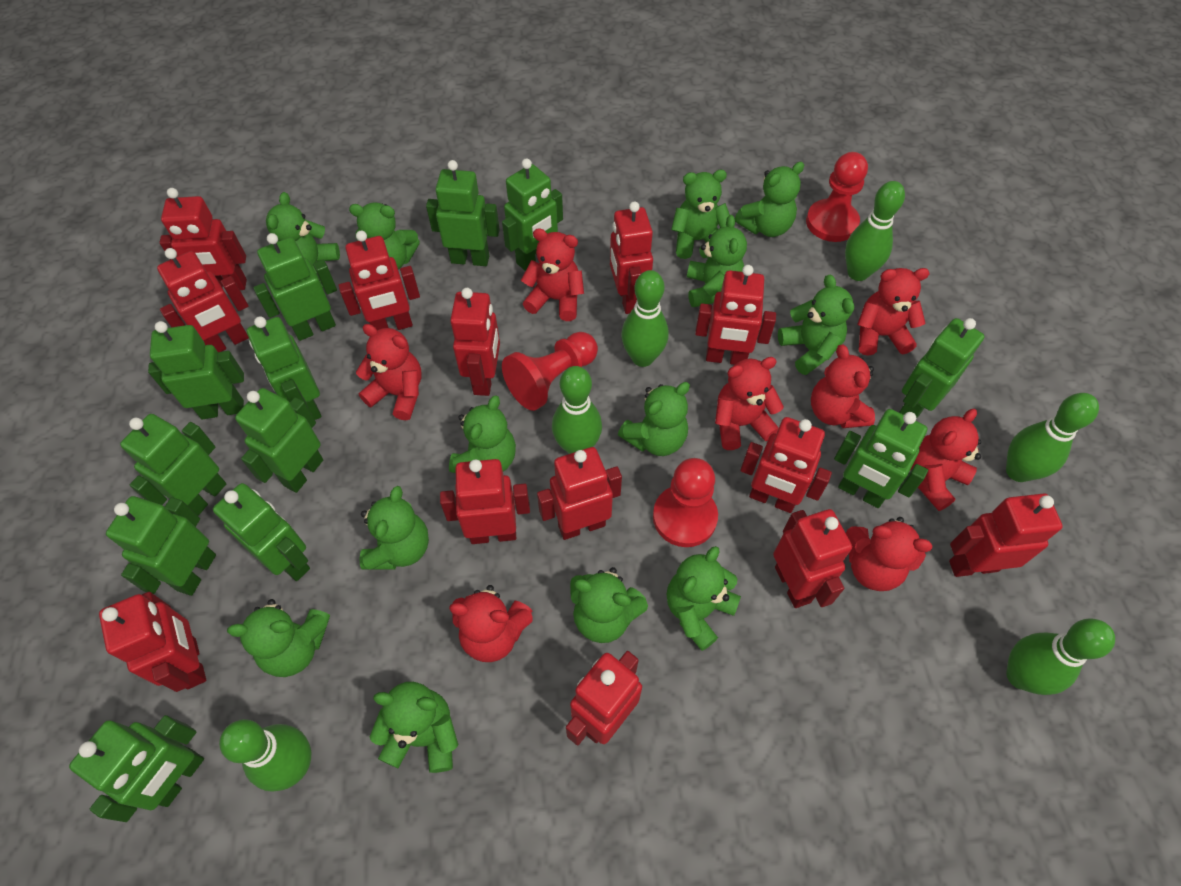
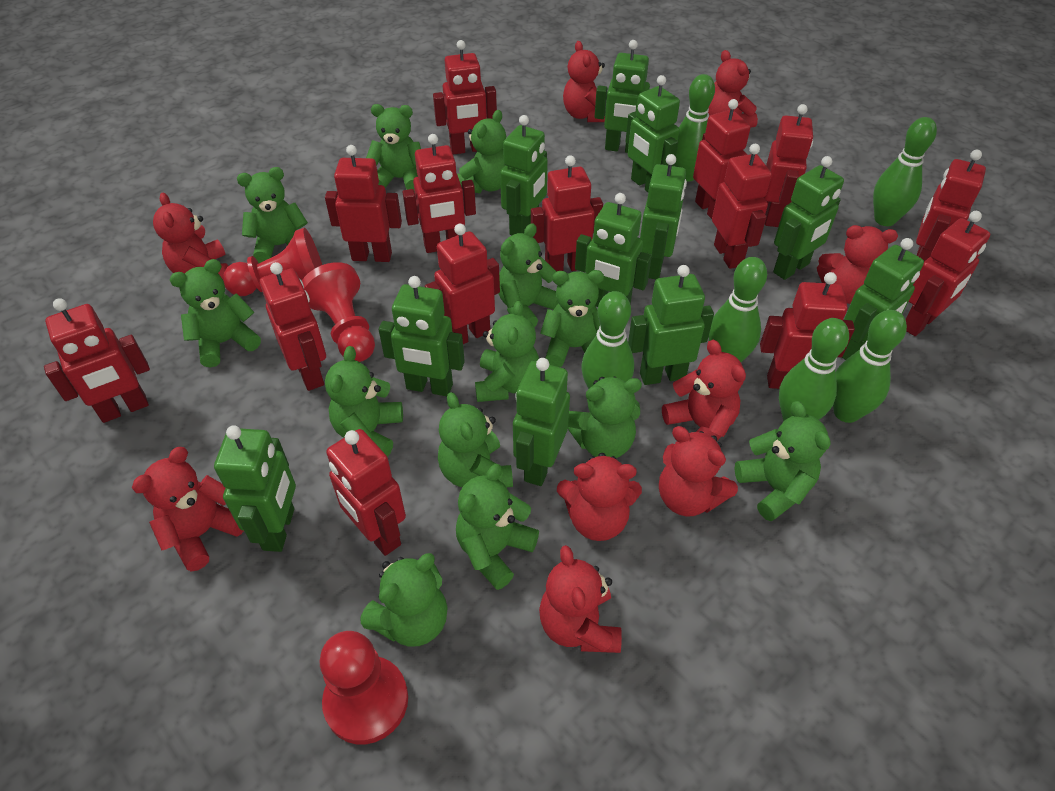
green robot: [69,715,204,822] [106,496,216,596] [120,414,226,516] [148,321,244,419] [213,483,310,581] [235,388,323,493] [247,316,321,420] [253,233,337,341] [426,160,500,266] [502,158,563,271] [834,409,928,508] [899,318,985,419] = 12 -> [214,425,296,552] [379,276,465,396] [500,115,548,235] [513,358,570,486] [575,193,652,307] [595,40,650,153] [625,75,680,192] [628,265,714,385] [640,154,687,279] [773,156,844,280] [842,238,924,360] = 11
red robot: [99,592,206,692] [157,248,249,352] [159,188,247,290] [339,231,420,330] [440,459,530,544] [450,288,500,396] [537,447,622,540] [566,651,642,746] [610,201,653,314] [695,265,776,365] [740,417,832,513] [773,509,852,608] [949,494,1063,577] = 13 -> [44,298,150,423] [260,262,326,391] [325,145,402,262] [326,429,406,556] [403,134,476,253] [425,224,500,344] [433,40,497,155] [531,155,603,271] [693,99,751,219] [712,144,772,269] [760,272,855,389] [764,104,813,227] [905,211,990,336] [916,150,986,261] = 14
red teddy bear: [356,324,422,420] [449,585,533,662] [521,228,584,321] [715,357,784,450] [811,345,875,428] [846,517,932,591] [857,268,930,356] [910,409,981,511] = 8 -> [132,447,243,571] [153,193,228,279] [539,545,622,653] [557,453,642,541] [563,41,605,122] [659,426,738,516] [662,340,746,440] [708,50,758,128] [817,225,898,304] = 9

